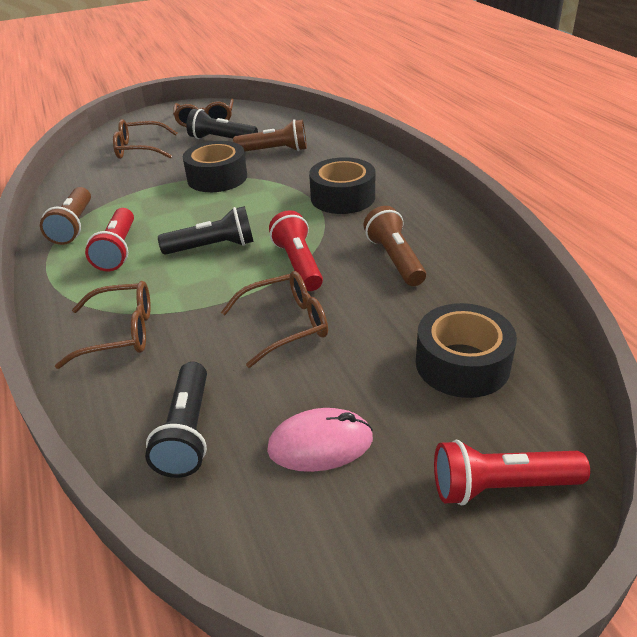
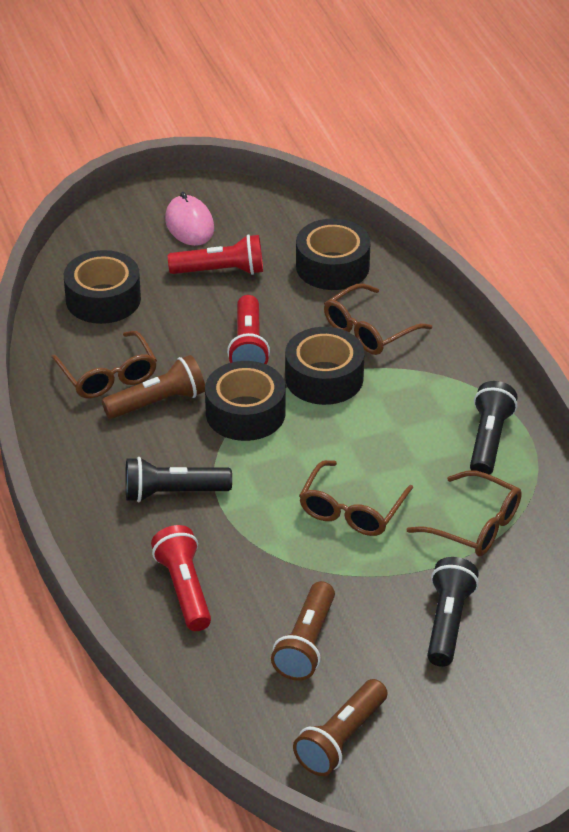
black tape: [183,141,247,192] [309,157,375,214] [416,303,517,398] = 3 -> [64,250,141,324] [205,361,285,441] [285,327,364,405] [296,219,371,290] = 4

